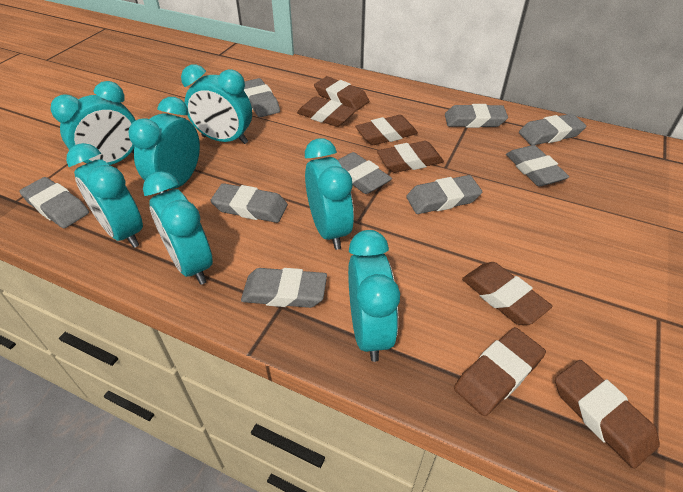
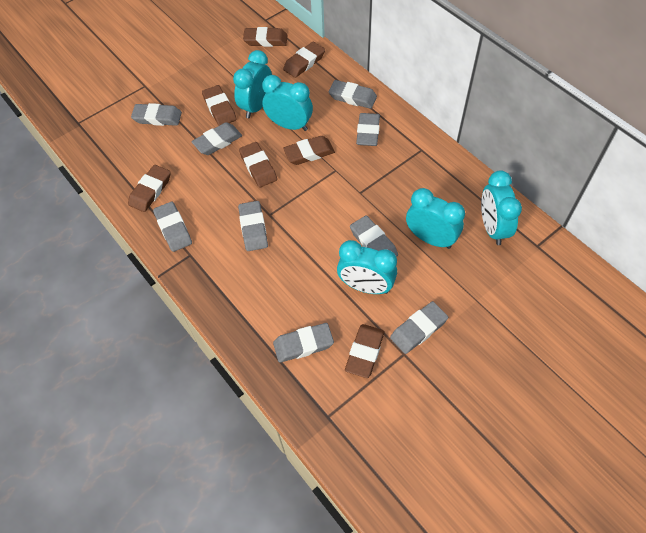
turquoise clock: [50,81,135,165] [66,143,143,248] [129,97,200,194] [143,171,213,285] [181,64,252,144] [305,138,354,250] [348,230,400,362] = 7 -> [233,50,272,118] [262,75,313,131] [337,240,397,294] [406,188,465,249] [481,170,522,245] = 5

